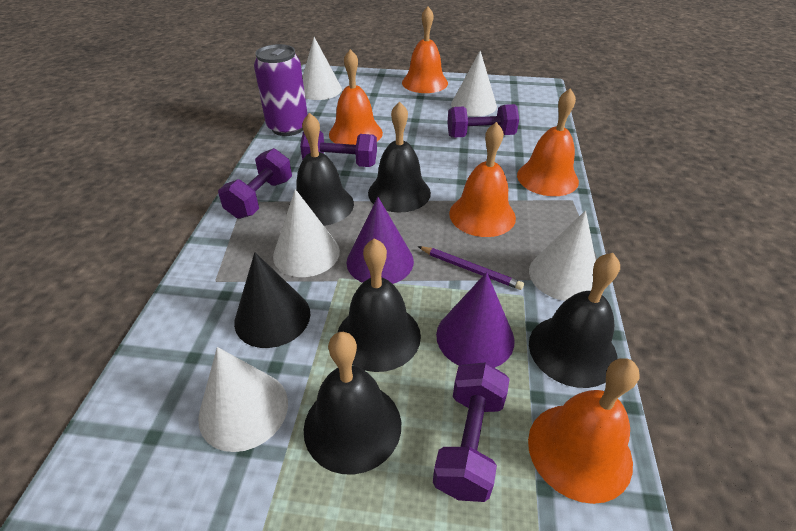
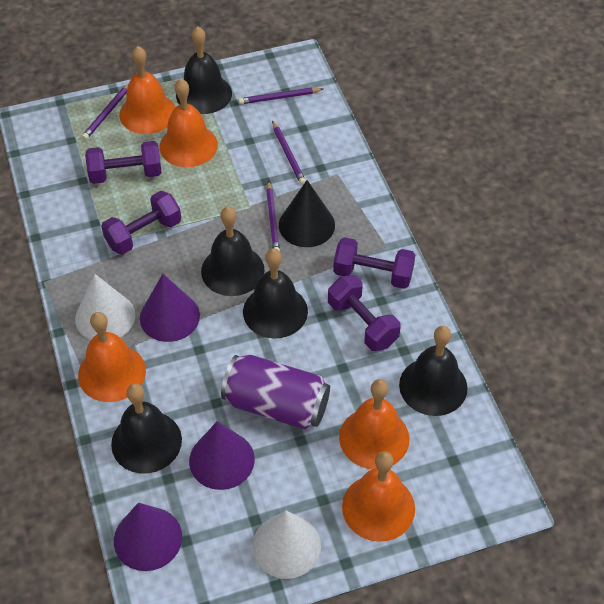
purple cone: [347,197,414,284] [436,272,515,368] = 2 -> [114,503,182,571] [140,274,200,342] [189,421,255,490] = 3
purple pencil: [418,246,524,290] = 1 -> [82,84,128,140] [238,87,323,104] [266,181,280,251] [272,121,306,185] = 4
white cone: [198,347,288,452] [273,189,340,277] [302,37,342,100] [451,50,497,116] [529,211,596,301] = 5 -> [75,274,135,340] [252,510,321,579] = 2

